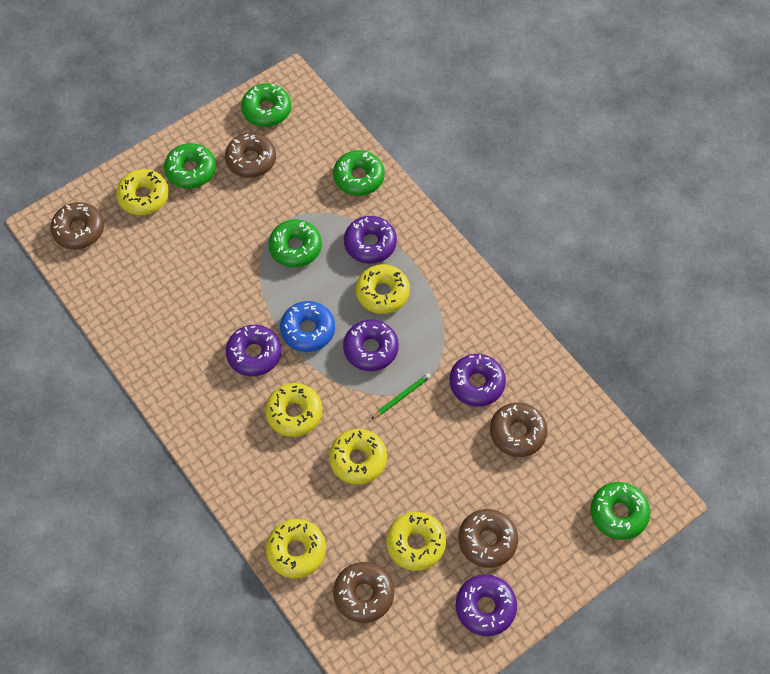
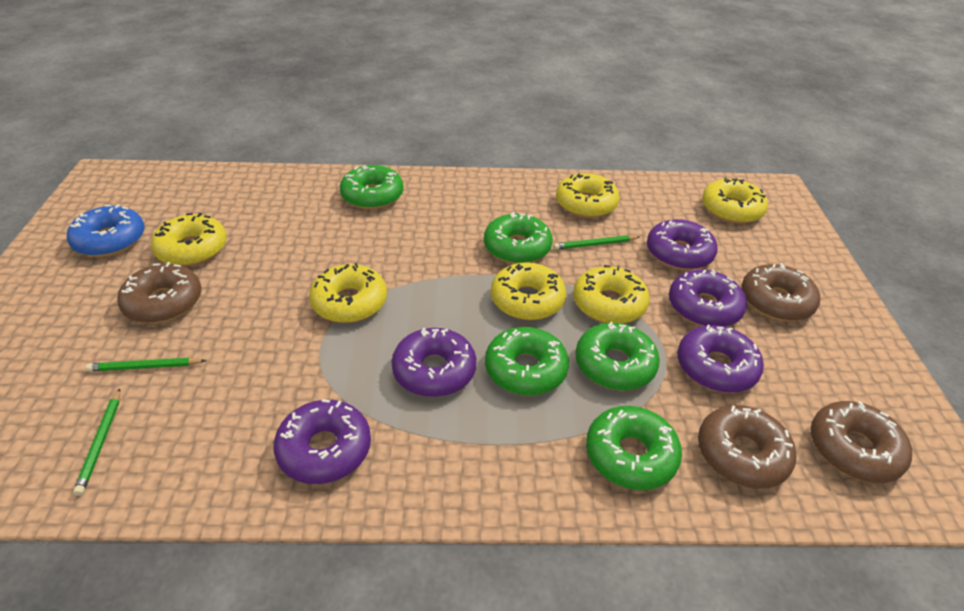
brown donut: [50,202,104,250] [225,133,276,178] [333,562,394,623] [458,509,518,568] [490,402,548,457] = 5 -> [117,262,201,323] [698,405,796,489] [741,263,820,321] [811,401,912,483] = 4
green pencil: [371,373,431,419] = 1 -> [73,389,120,496] [85,357,206,372] [553,235,639,250] = 3

